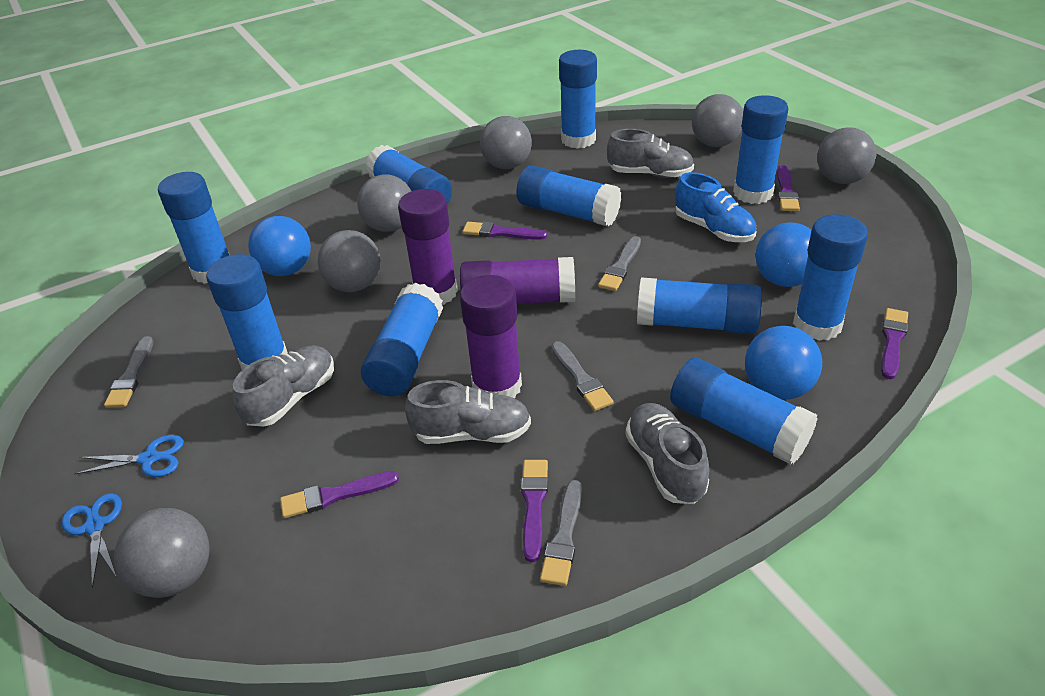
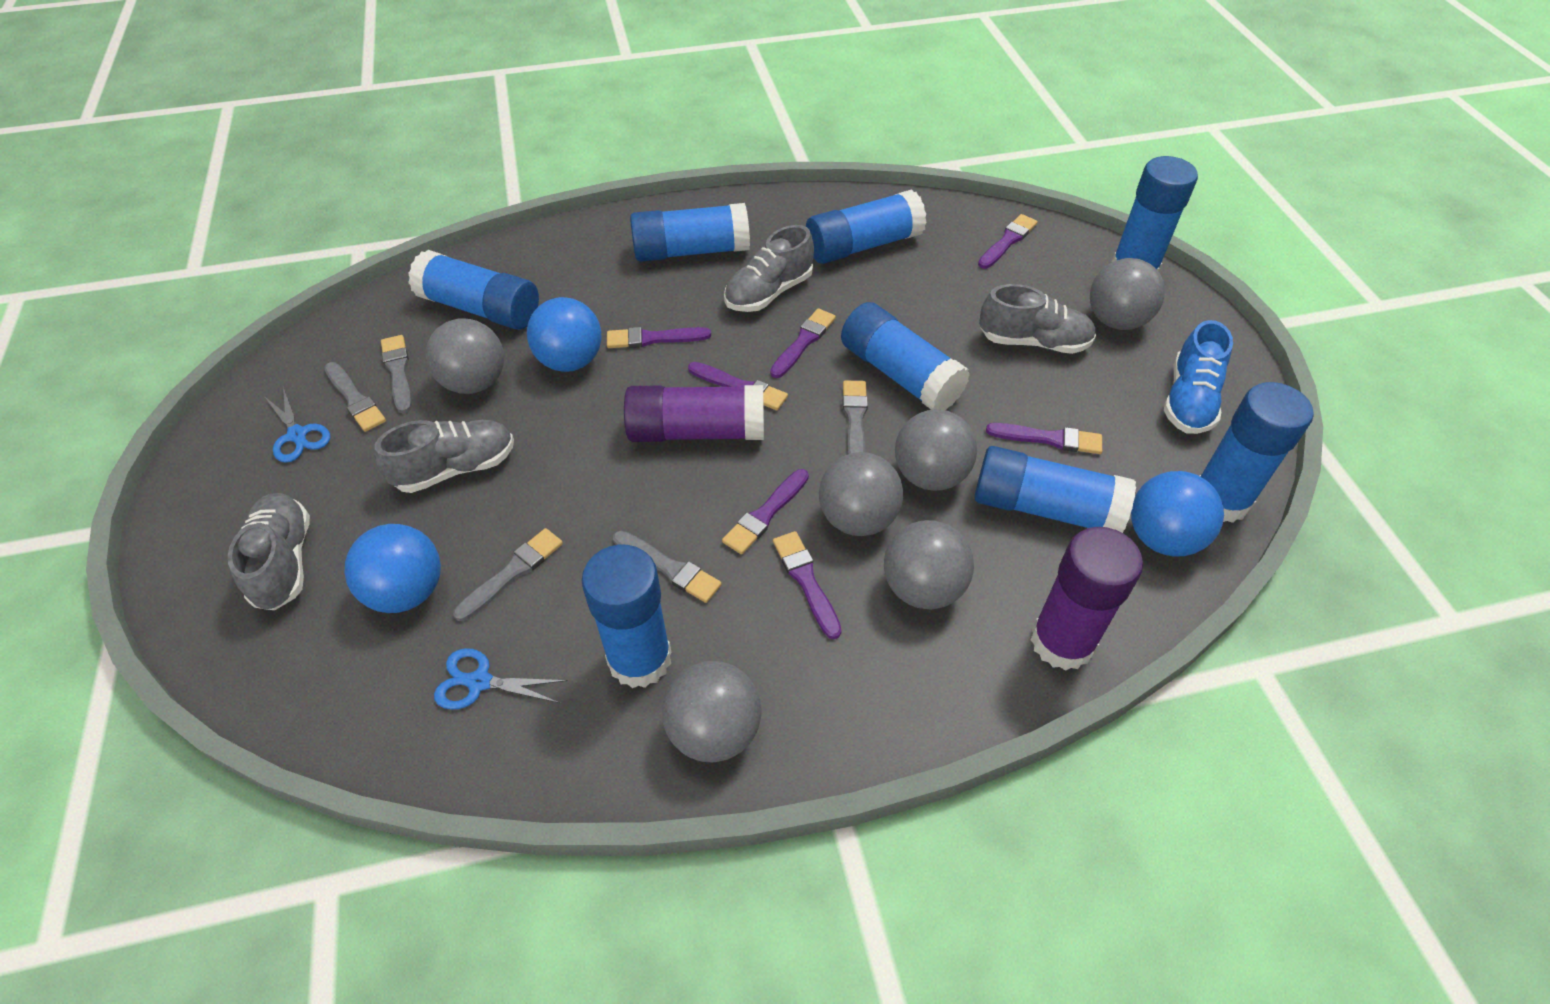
blue glue stick: [158,172,230,284] [206,254,288,370] [361,283,443,396] [365,145,452,204] [516,165,621,227] [559,50,597,149] [637,277,762,334] [670,358,818,465] [733,95,788,204] [793,214,868,341] = 10 -> [408,250,539,330] [582,545,671,688] [630,203,750,262] [806,189,927,264] [841,302,970,410] [974,446,1136,533] [1111,156,1198,272] [1199,382,1314,523] = 8
grey brush: [104,336,153,408] [540,480,582,586] [551,341,614,411] [598,236,641,291] = 4 -> [324,362,386,432] [381,335,412,413] [453,528,563,621] [613,531,722,603] [843,381,868,454] = 5
purple brush: [280,471,399,518] [463,222,547,240] [521,460,548,562] [777,165,800,211] [881,308,908,380] = 5 -> [607,327,711,348] [688,362,788,410] [722,469,809,554] [770,308,836,378] [773,531,842,639] [978,214,1037,269] [986,423,1102,454] = 7
purple glue stick: [398,189,458,305] [460,257,575,304] [460,275,522,398] = 3 -> [624,385,764,442] [1030,527,1143,671] = 2

